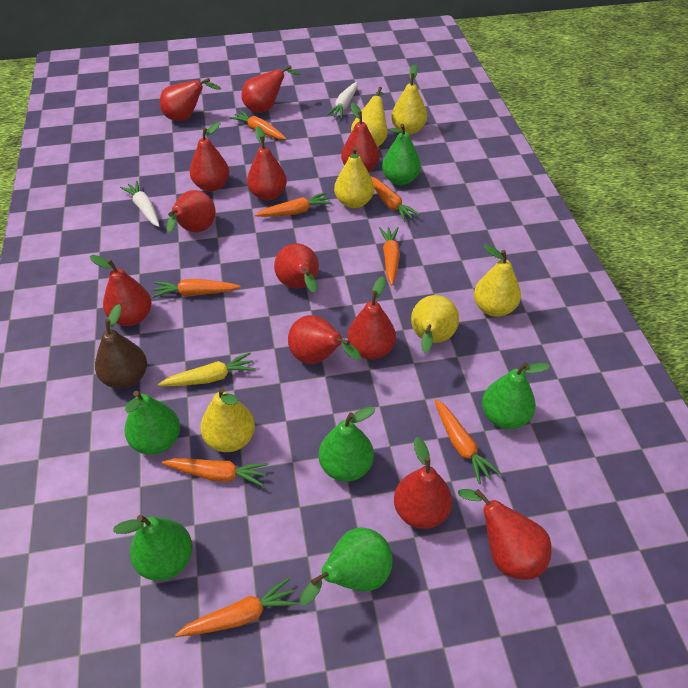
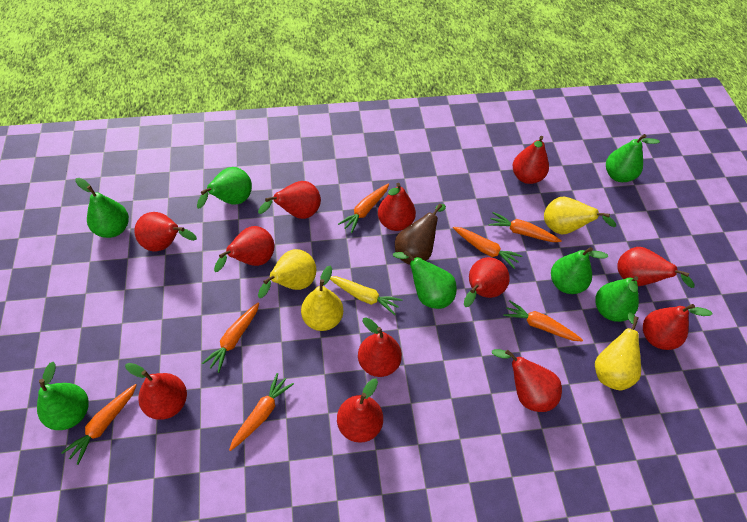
green pear: [113,515,193,581] [125,391,180,455] [300,527,393,605] [319,406,375,482] [382,124,421,185] [482,362,550,429] = 6 -> [37,362,89,430] [75,178,129,238] [197,167,252,209] [393,250,457,309] [551,247,608,294] [596,276,639,322] [606,134,660,182] = 7
orange carrot: [152,279,241,297] [162,458,268,486] [175,577,298,637] [230,110,287,140] [255,192,332,217] [371,177,420,222] [379,227,400,286] [435,399,501,484] = 8 -> [61,384,137,465] [202,302,259,373] [229,373,294,451] [338,184,389,233] [453,227,523,269] [488,212,562,242] [503,300,583,341] = 7
white carrot: [120,181,159,227] [327,82,357,119] = 2 -> none = 0
yellow pear: [201,387,255,452] [334,147,374,208] [351,87,388,147] [391,64,427,135] [411,295,459,353] [474,244,521,317] = 6 -> [258,249,316,298] [301,266,343,331] [544,197,616,234] [595,312,641,391] = 4

